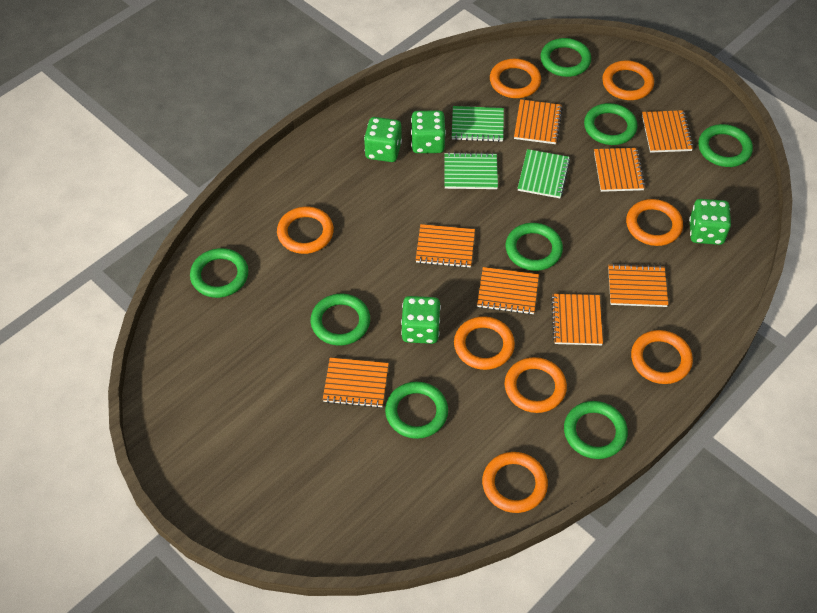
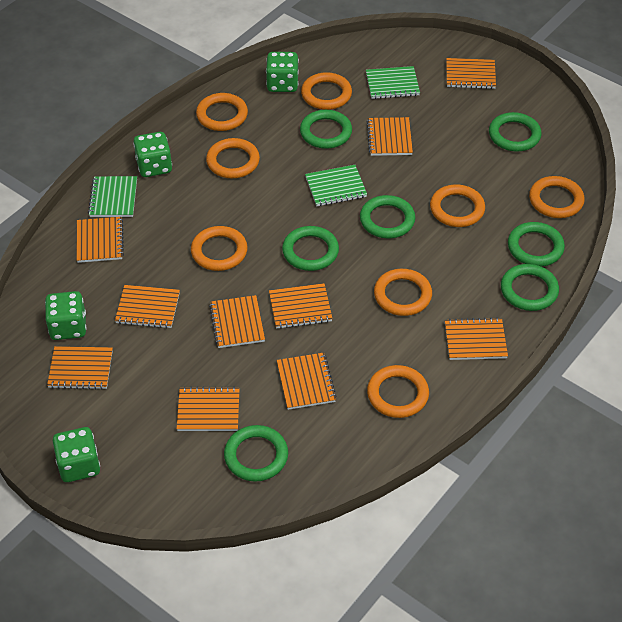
green ring: [190,248,248,298] [310,294,370,346] [385,382,448,439] [505,223,563,271] [540,38,591,77] [564,401,628,459] [584,103,638,145] [698,124,753,167] = 8 -> [224,425,288,482] [282,226,339,271] [300,110,352,149] [360,195,415,239] [489,112,541,152] [501,264,559,311] [508,222,565,267] = 7
orange notebook: [323,358,389,408] [416,224,475,268] [477,267,539,315] [514,99,562,144] [551,294,603,345] [594,148,645,192] [608,264,668,307] [642,110,693,153] = 8 -> [47,346,113,390] [76,217,124,263] [115,285,180,329] [177,387,240,431] [209,295,265,348] [269,283,333,329] [276,353,337,410] [367,117,413,156] [445,317,508,360] [446,58,496,89] = 10

